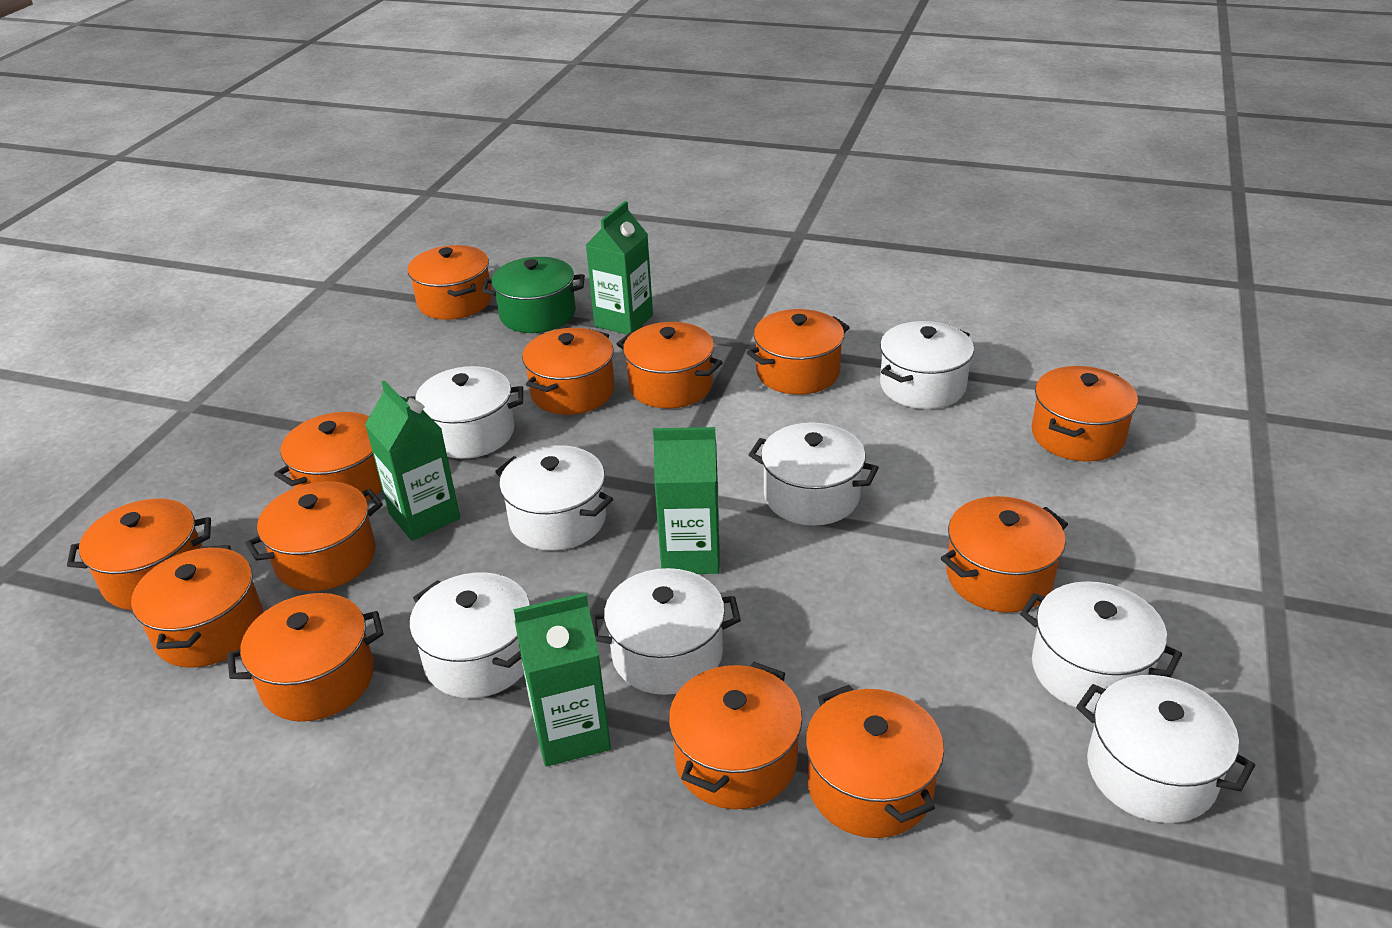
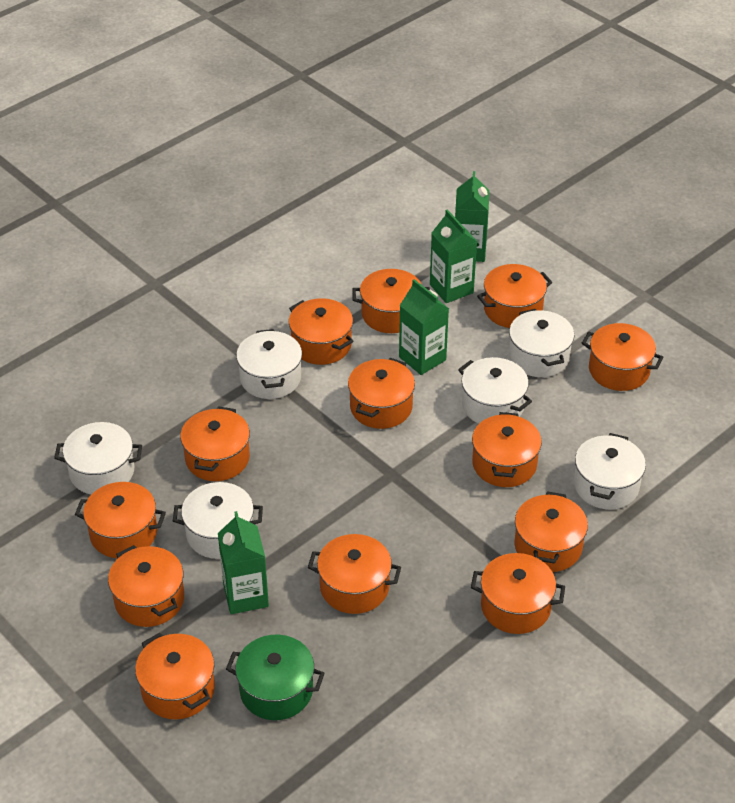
white pot: [407,366,523,459] [409,572,530,698] [495,445,613,551] [590,568,741,695] [749,422,879,526] [880,321,974,409] [1020,581,1182,712] [1076,675,1255,823] = 8 -> [54,422,142,495] [173,482,263,559] [236,329,302,399] [458,357,532,424] [509,309,574,377] [574,433,646,509] = 6

